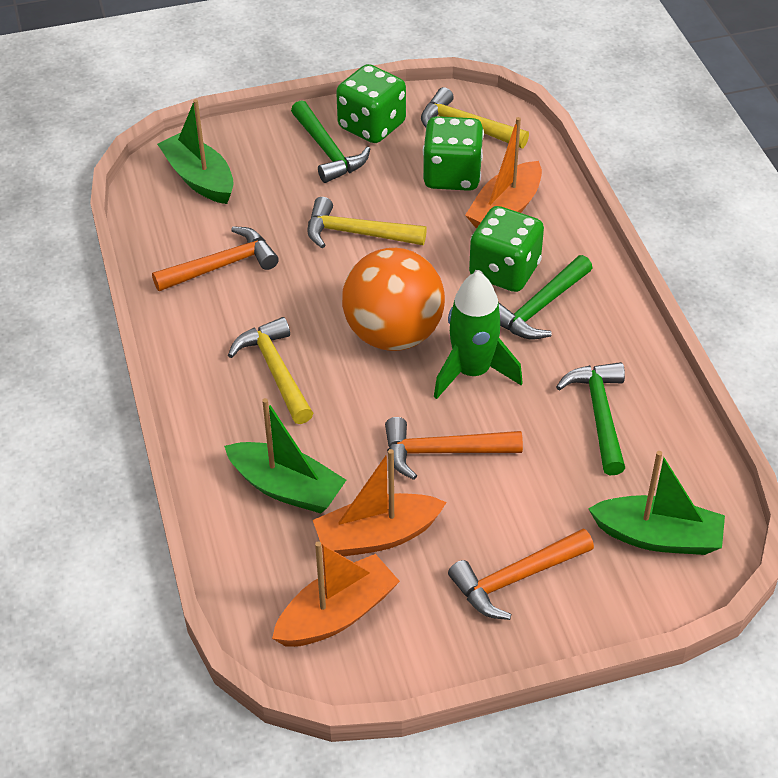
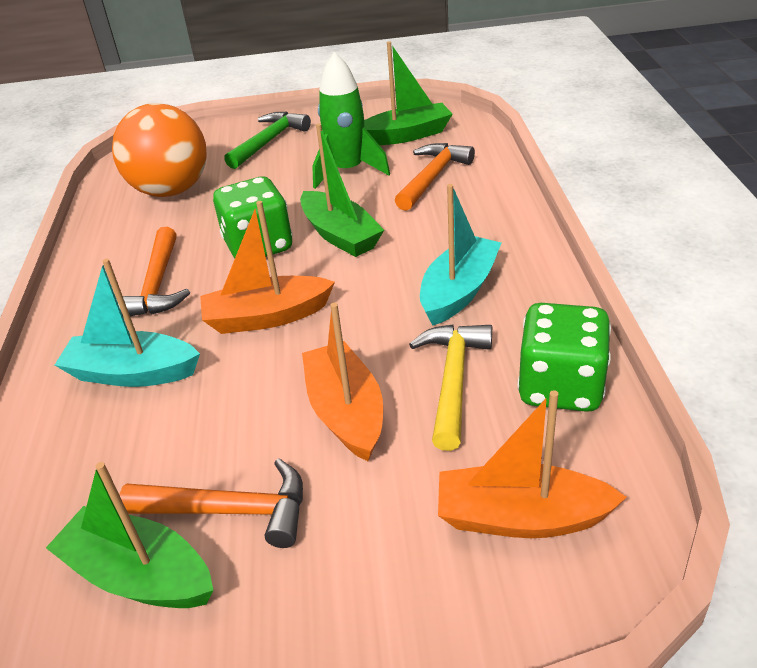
green dice: [336,64,406,143] [423,116,484,191] [469,206,544,292] = 3 -> [213,177,293,258] [517,303,611,412] = 2
green hammer: [291,100,370,183] [498,255,592,339] [556,362,625,475] = 3 -> [224,112,311,169] = 1
turquoise boat: none = 0 -> [55,259,200,387] [420,184,501,325] = 2
yellow hammer: [228,317,313,424] [307,197,427,248] [421,87,529,148] = 3 -> [409,325,492,451] = 1

